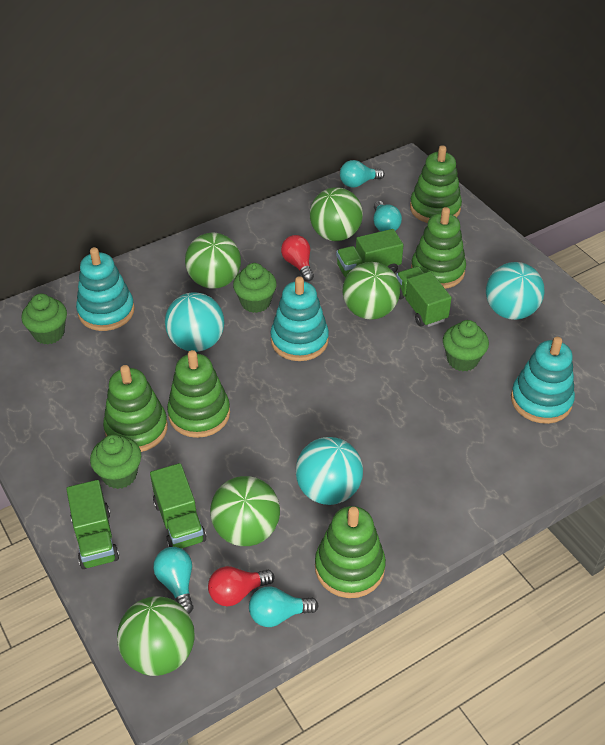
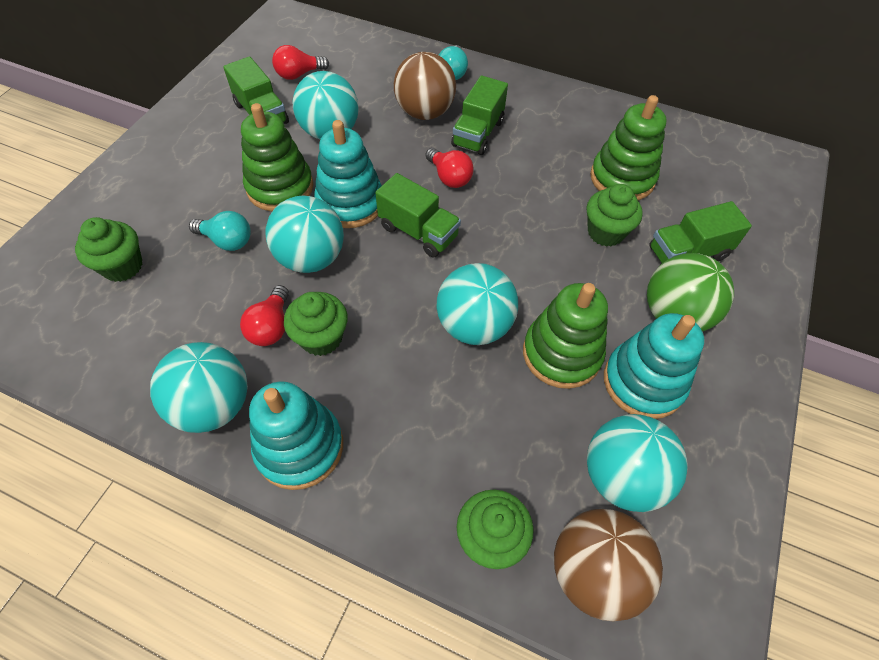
brown ball: none = 0 -> [394,52,456,120] [554,509,663,621] = 2
green ball: [117,596,195,676] [185,233,241,289] [210,476,280,546] [310,187,363,241] [343,262,400,320] = 5 -> [647,253,734,332] = 1
green stacking toy: [103,365,168,452] [167,350,230,438] [315,506,386,598] [410,145,462,223] [411,207,466,289] = 5 -> [241,103,313,211] [523,283,608,389] [590,95,667,200] = 3
red light bulb: [208,566,275,606] [281,235,314,281] = 2 -> [240,285,289,346] [272,45,329,80] [426,148,474,188] = 3
turquoise ball: [165,292,224,352] [295,437,363,505] [486,262,544,320] = 3 -> [150,342,248,433] [266,196,344,273] [292,71,358,139] [437,263,518,345] [587,414,688,512] = 5
turquoise light bulb: [153,547,194,614] [249,586,319,627] [340,160,385,188] [373,201,402,231] = 4 -> [189,211,251,251] [439,45,468,80] = 2

